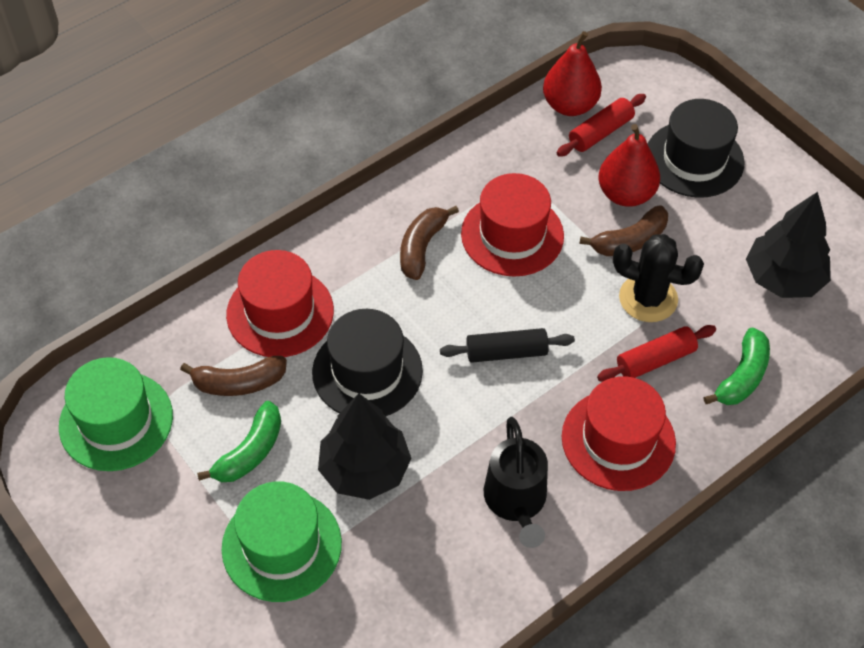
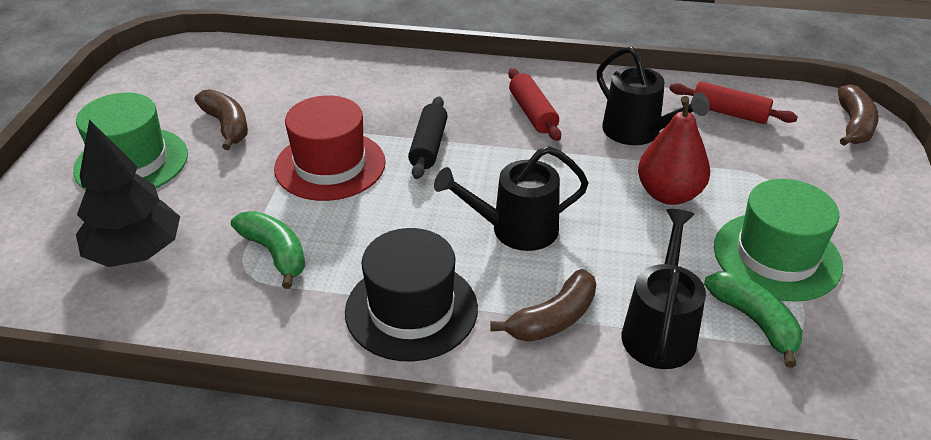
black cactus: [613,234,704,322] = 1 -> none = 0
black hat: [312,309,423,416] [648,99,745,198] = 2 -> [345,228,478,362] = 1
black tree: [318,393,412,500] [746,192,831,298] = 2 -> [76,119,180,267] = 1
black watering can: [484,417,548,548] = 1 -> [434,146,589,251] [597,46,710,145] [622,209,706,369] = 3
red hat: [226,250,334,357] [461,173,564,277] [562,376,676,491] = 3 -> [274,95,386,201] = 1
red pear: [543,31,602,116] [598,124,660,207] = 2 -> [638,96,710,205] = 1

